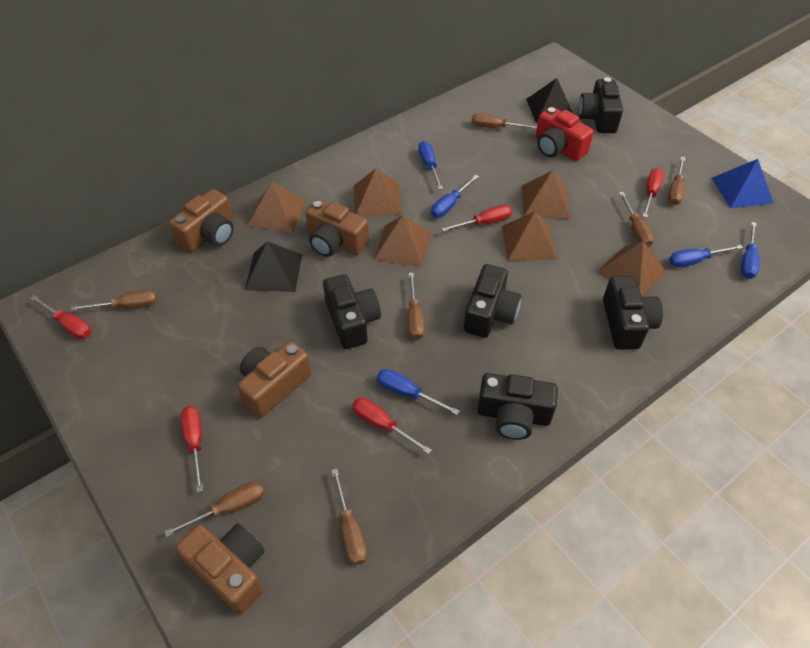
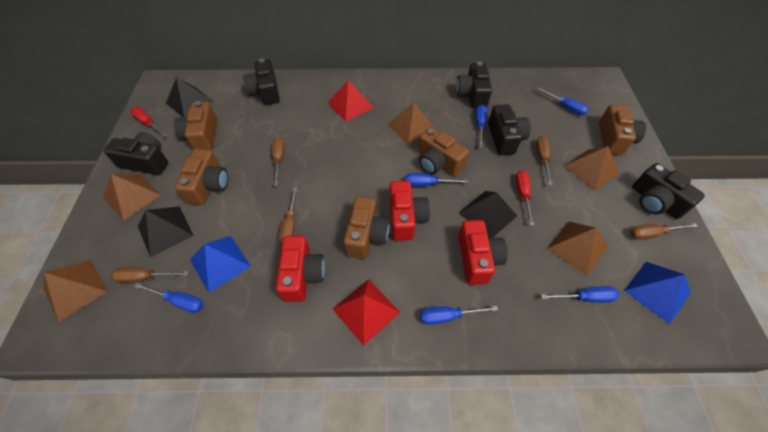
black pyramid: [245,241,302,292] [526,78,573,124] = 2 -> [138,206,194,258] [166,77,214,117] [459,191,517,238] = 3
blue pyramid: [712,159,773,208] = 1 -> [190,236,251,293] [624,262,691,324] = 2
blue screwdriver: [377,369,460,415] [418,141,443,189] [431,175,479,218] [669,245,743,267] [741,222,760,279] = 5 -> [134,283,203,313] [405,173,469,186] [420,306,498,325] [476,105,487,148] [537,87,589,115] [541,286,619,303] = 6
brown camera: [169,189,234,253] [176,524,265,614] [237,341,312,418] [306,199,369,257] = 4 -> [174,101,217,151] [175,149,229,205] [344,196,390,259] [418,127,469,176] [599,104,646,155] = 5
brown pyramid: [248,182,306,233] [354,168,401,217] [374,215,431,267] [502,211,557,261] [522,170,570,219] [597,241,667,296] = 6 -> [43,260,108,322] [103,174,161,220] [388,103,434,145] [547,221,608,276] [564,146,619,191] = 5
brown screwdriver: [71,290,157,311] [164,481,264,537] [331,469,367,565] [408,273,425,340] [472,113,537,129] [619,192,654,247] [668,157,685,205] = 7 -> [111,267,189,283] [272,137,284,186] [279,187,297,244] [536,136,553,185] [630,223,698,240] = 5
red camera: [536,107,594,161] = 1 -> [276,235,325,302] [389,181,430,241] [458,220,508,285] = 3
red pyramid: none = 0 -> [327,80,374,122] [333,279,400,346] = 2
red screwdriver: [30,296,91,339] [181,406,203,492] [352,398,432,454] [442,205,512,232] [643,168,664,218] = 5 -> [130,107,167,137] [515,170,534,226] = 2

